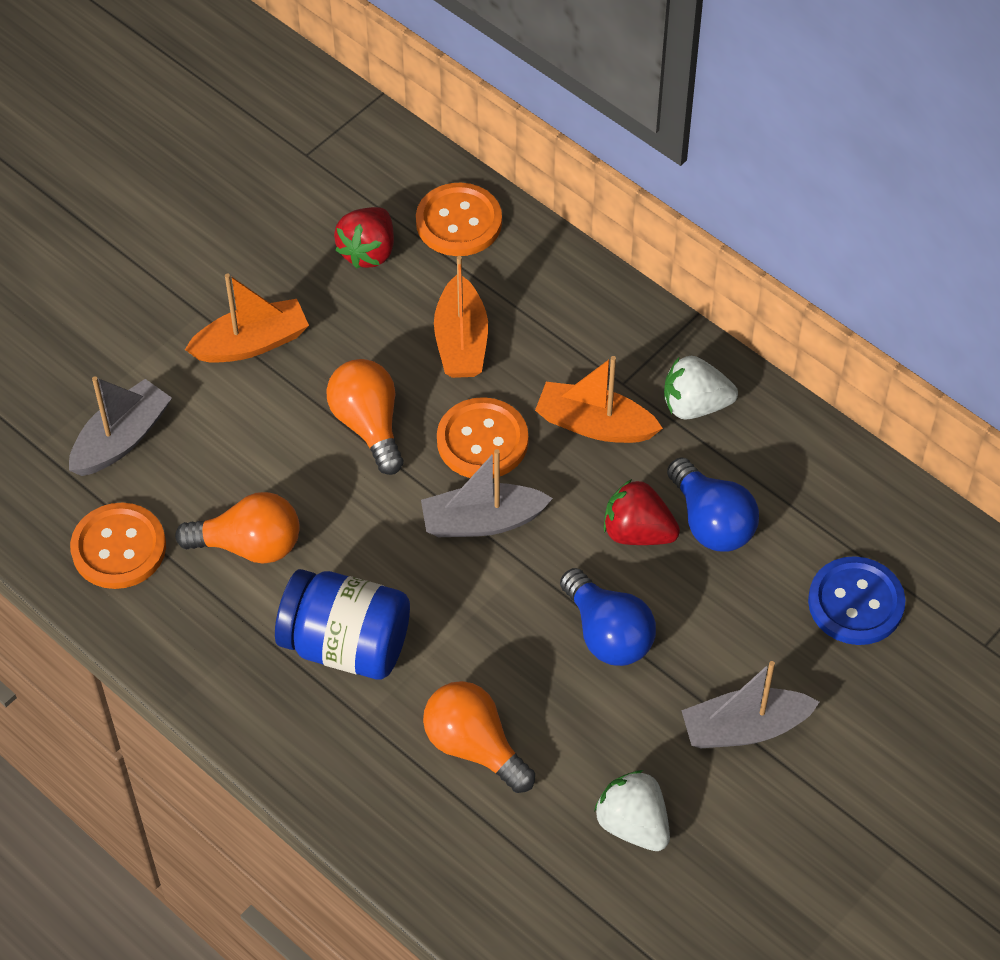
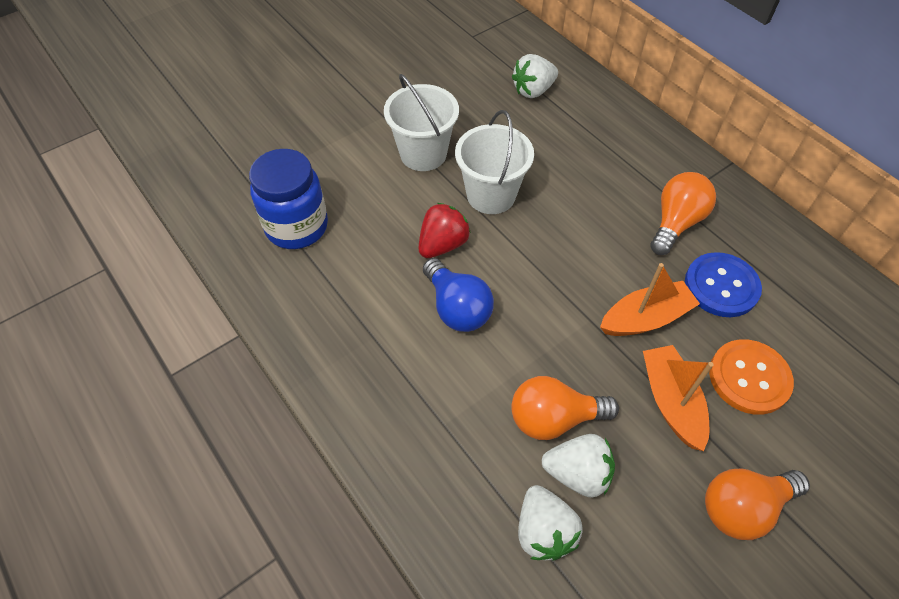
blue light bulb: [560,568,656,666] [667,457,759,552] = 2 -> [423,258,494,332] = 1
grey boat: [69,376,172,476] [421,449,553,537] [681,661,819,748] = 3 -> none = 0
orange boat: [185,273,309,363] [434,256,488,378] [535,356,663,443] = 3 -> [600,263,700,336] [643,345,714,451] = 2
orange button: [70,503,166,589] [416,183,502,256] [437,397,528,478] = 3 -> [709,339,794,415] = 1
red strawberry: [334,207,394,268] [604,479,680,545] = 2 -> [418,203,471,258] = 1
white bucket: none = 0 -> [384,74,459,171] [455,110,534,214] = 2
white strawberry: [594,770,670,851] [664,356,738,420] = 2 -> [512,54,558,98] [518,485,583,560] [542,434,615,498] = 3

